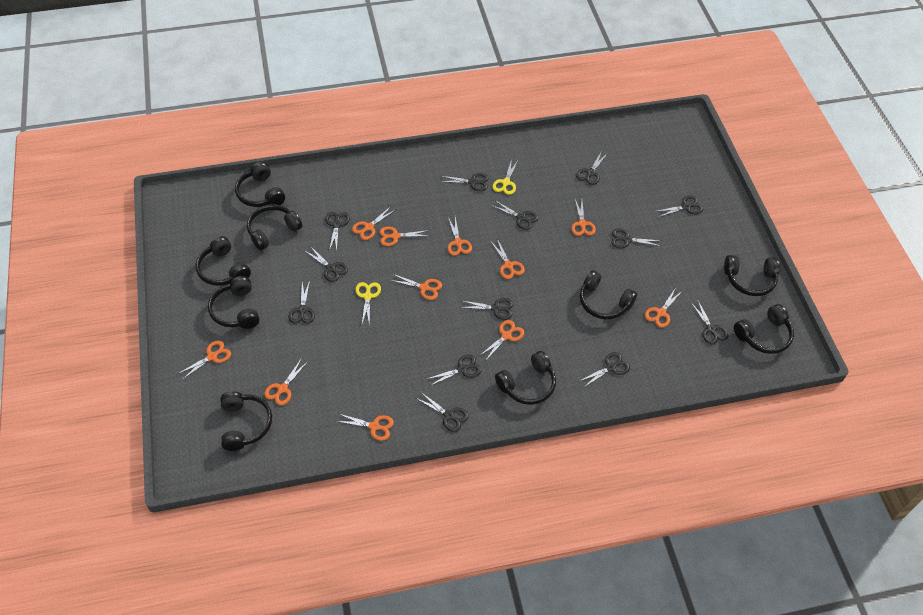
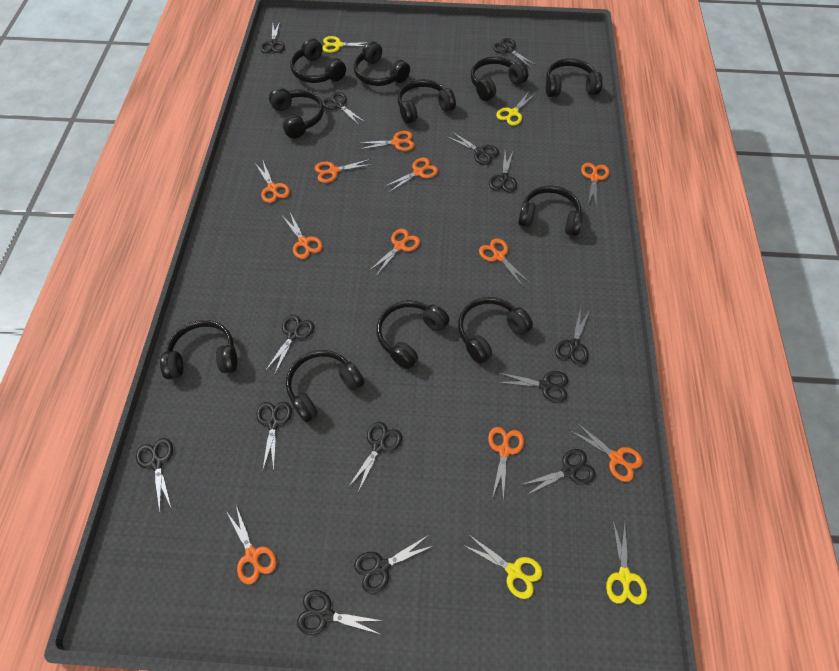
black headphones: [195,236,251,286] [208,276,259,329] [220,391,272,451] [235,162,285,207] [247,204,302,250] [495,351,556,405] [580,270,637,319] [724,255,780,296] [734,304,794,354] = 9 -> [160,320,238,379] [269,88,324,138] [286,350,364,422] [290,38,346,83] [354,41,410,86] [377,300,449,369] [398,79,456,124] [458,297,533,364] [471,56,528,101] [518,185,583,236] [546,58,602,97] = 11
black scissors: [289,281,315,324] [305,246,348,282] [325,212,350,251] [416,392,469,432] [427,355,481,386] [440,173,488,191] [460,298,513,320] [491,201,538,230] [576,151,608,185] [580,352,630,388] [611,229,662,248] [654,196,703,217] [691,299,728,344] = 13 -> [136,438,173,512] [256,402,292,472] [260,21,285,53] [265,315,314,375] [297,590,382,635] [322,92,365,126] [349,422,402,492] [354,536,433,593] [448,132,499,165] [489,151,517,193] [493,38,536,68] [497,371,568,403] [521,449,596,496] [555,307,590,365] = 14
yellow scissors: [355,282,381,326] [492,159,518,195] = 2 -> [322,36,368,53] [463,536,542,599] [496,92,535,126] [606,520,647,605] = 4

